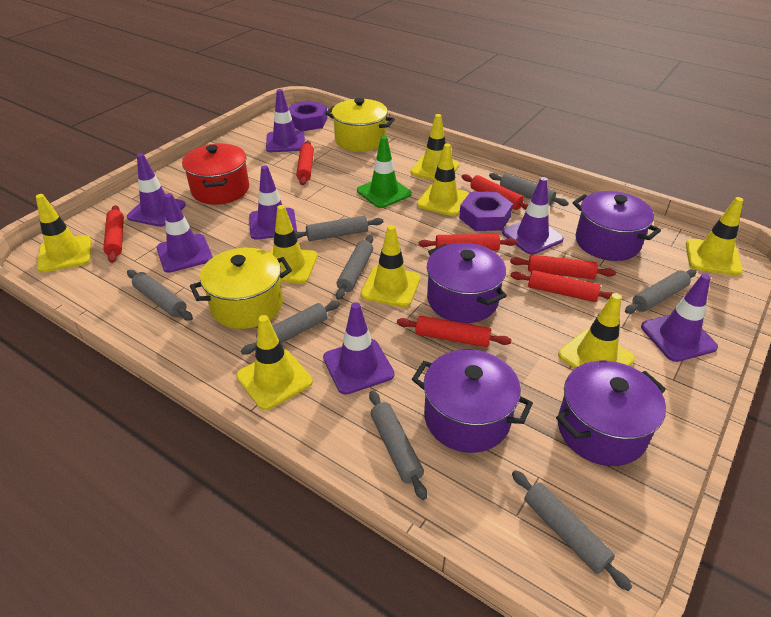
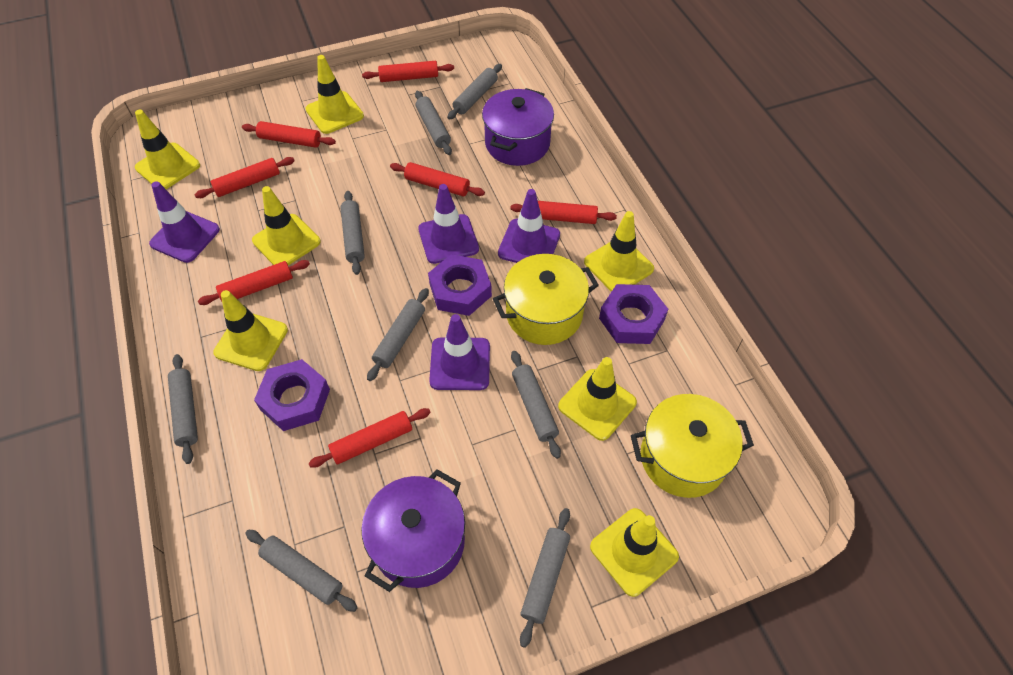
green traffic cone: [357,136,412,208] = 1 -> none = 0
purple nut: [289,101,328,131] [459,191,513,231] = 2 -> [254,359,330,431] [428,254,492,316] [599,284,668,344] = 3
purple pot: [412,350,533,453] [427,243,507,323] [556,360,666,466] [573,191,661,261] = 4 -> [361,469,465,592] [482,88,554,166] = 2
purple traffic cone: [127,153,186,227] [157,193,213,273] [249,165,297,239] [266,89,305,152] [323,302,394,395] [502,177,564,255] [641,274,718,362] = 7 -> [149,181,220,263] [418,184,479,264] [429,314,490,390] [498,189,560,263] = 4
red pot: [182,144,249,205] = 1 -> none = 0
yellow traffic cone: [36,194,91,272] [236,315,313,410] [269,205,317,284] [360,225,421,307] [410,114,459,180] [417,143,469,216] [558,293,635,369] [686,197,743,276] = 8 -> [135,109,200,189] [213,290,288,371] [252,186,321,265] [305,55,364,134] [558,357,637,441] [584,211,654,292] [590,508,679,597] = 7

